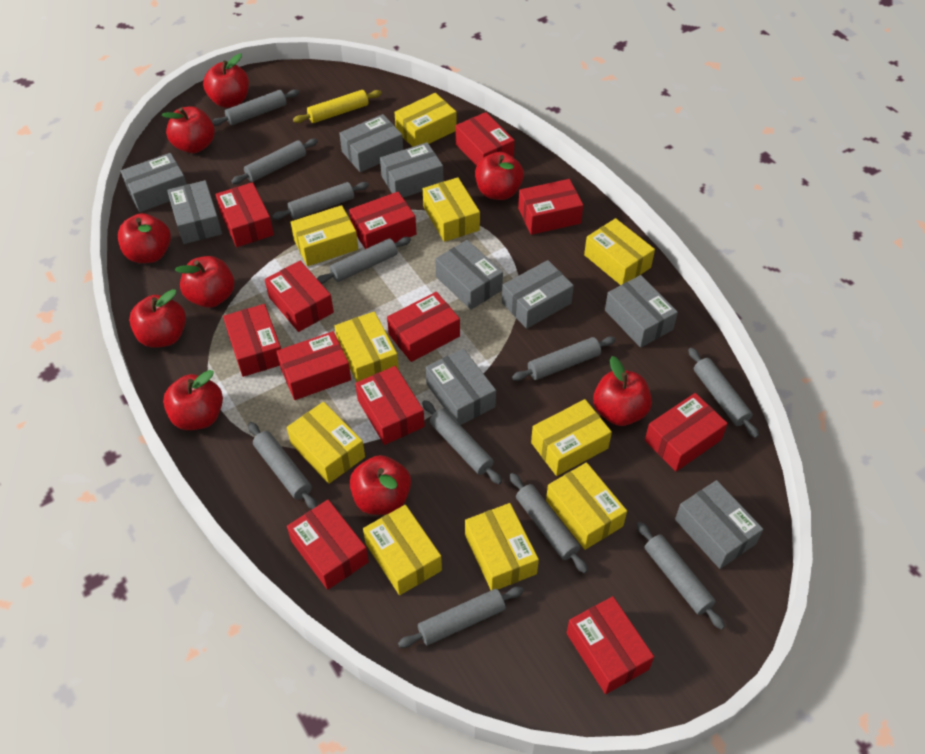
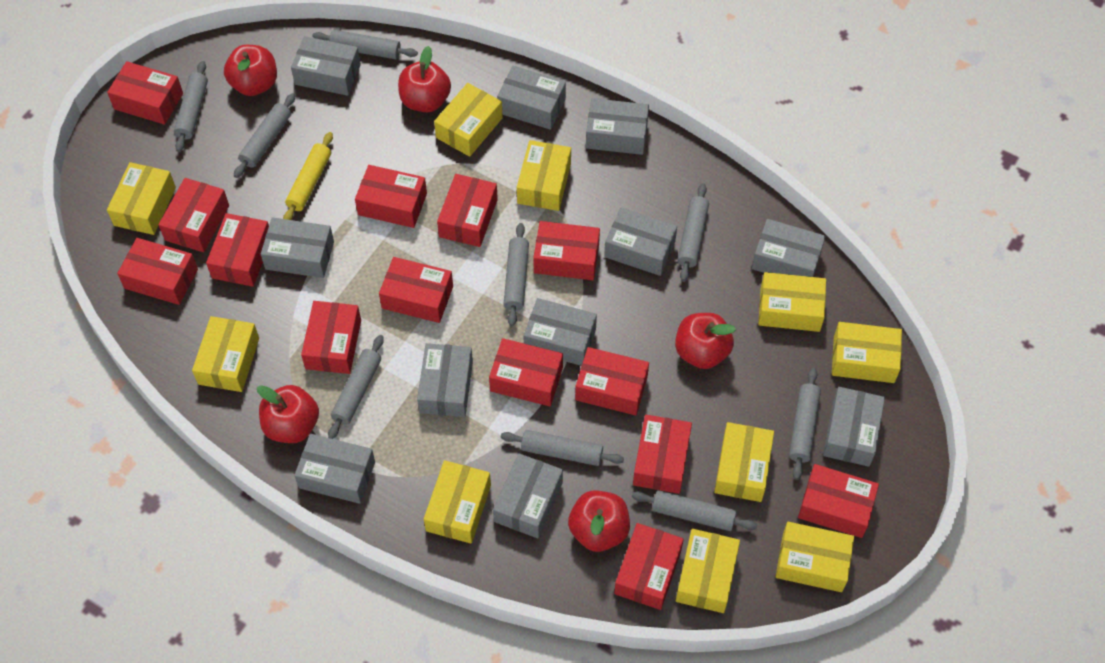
grey box: [121,153,187,212] [167,180,222,244] [339,114,403,172] [380,142,444,198] [426,348,496,425] [435,240,503,310] [502,260,574,329] [605,275,678,348] [675,480,763,569] = 9 -> [261,217,334,278] [291,36,361,96] [294,434,375,504] [417,343,473,417] [493,453,563,538] [497,66,566,130] [523,298,597,366] [586,98,649,155] [604,207,677,276] [752,219,826,277] [823,387,885,467] = 11
grey rolling pin: [212,89,299,126] [231,139,318,184] [248,422,317,509] [272,182,369,220] [317,237,411,284] [398,587,524,648] [422,400,502,484] [509,473,588,573] [512,336,616,381] [636,522,725,630] [688,348,759,438] = 11 -> [174,61,208,152] [234,93,295,178] [312,30,418,59] [328,335,384,439] [501,430,624,466] [503,223,529,326] [632,490,757,531] [677,183,709,281] [789,368,821,480] = 9
red apple: [118,213,171,263] [129,289,186,348] [162,106,215,153] [163,370,223,430] [175,256,235,308] [203,54,249,108] [350,455,411,515] [475,152,524,200] [593,356,652,426] = 9 -> [224,45,277,96] [257,385,319,443] [398,46,451,112] [568,490,630,552] [675,313,736,369] = 5
red box: [215,182,274,247] [223,304,281,377] [265,261,334,332] [276,331,351,400] [287,500,369,590] [349,192,416,249] [355,366,425,445] [387,292,460,362] [455,112,515,166] [518,179,583,235] [567,596,654,694] [645,393,728,472] = 12 -> [107,61,183,125] [117,238,198,305] [158,178,229,252] [206,213,269,287] [301,301,361,374] [355,165,427,228] [379,257,453,323] [437,174,498,247] [489,338,563,406] [533,221,600,280] [575,347,649,415] [614,523,684,610] [633,415,692,494] [798,464,879,538] = 14

